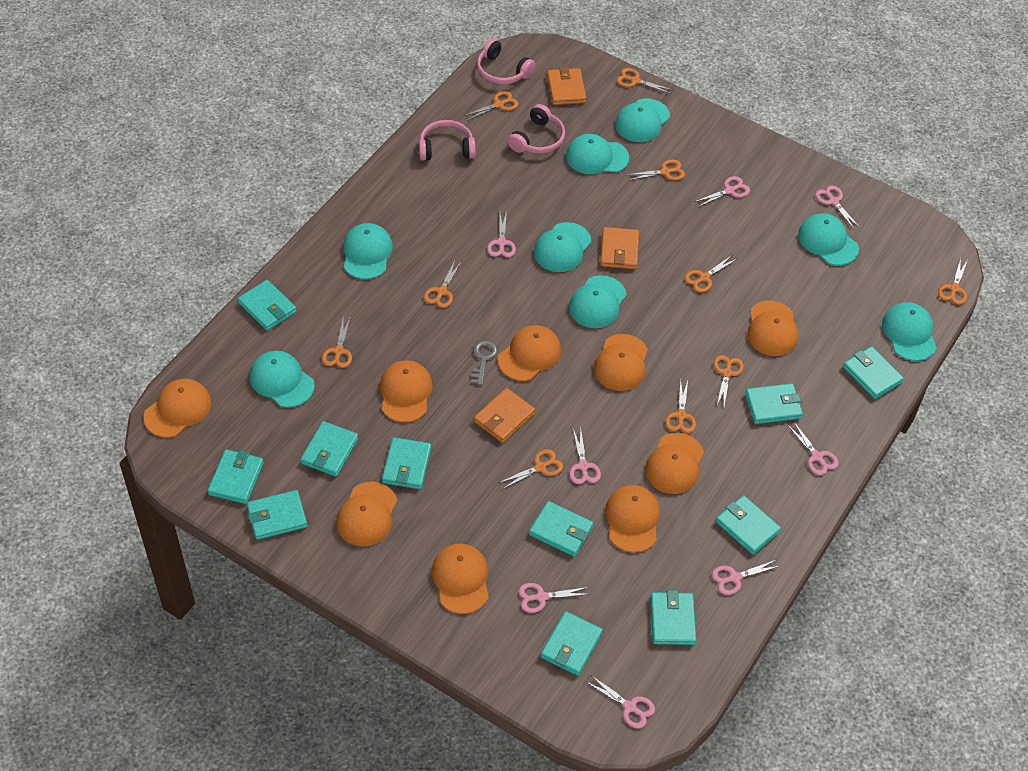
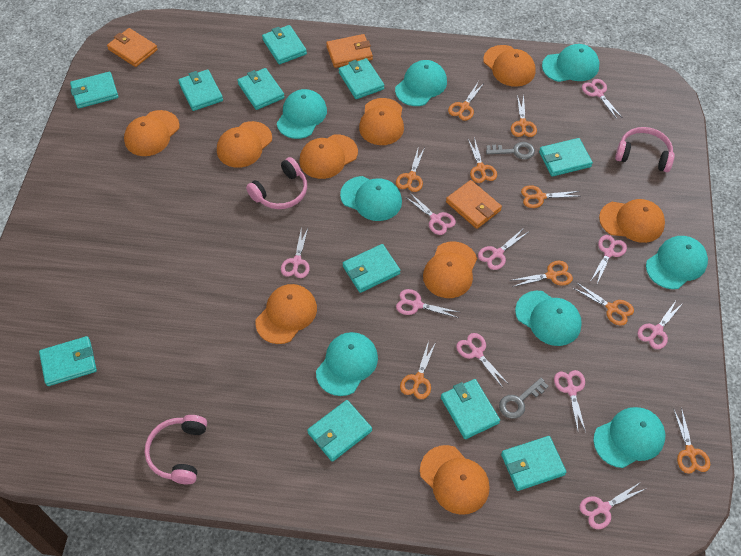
grey key: [471,340,498,385] = 1 -> [486,142,535,159] [499,378,549,419] = 2
orange scissors: [322,316,352,368] [424,261,462,308] [464,91,519,121] [499,449,563,489] [617,68,673,94] [627,159,685,181] [665,379,696,433] [684,255,737,293] [714,355,744,406] [938,258,967,305] = 10 -> [396,146,425,192] [400,341,436,399] [448,81,484,121] [468,137,497,183] [511,95,537,137] [512,261,573,287] [521,185,579,208] [573,282,634,326] [674,407,710,474] = 9
pink scissors: [487,211,516,257] [518,583,589,613] [569,428,601,484] [585,675,655,728] [695,176,750,207] [712,560,780,595] [787,421,839,475] [815,185,860,229] = 8 -> [281,226,310,278] [396,289,459,318] [405,192,456,235] [456,333,507,388] [478,228,528,270] [554,370,586,432] [579,483,645,529] [582,79,623,119] [590,235,627,284] [637,299,683,349] = 10

